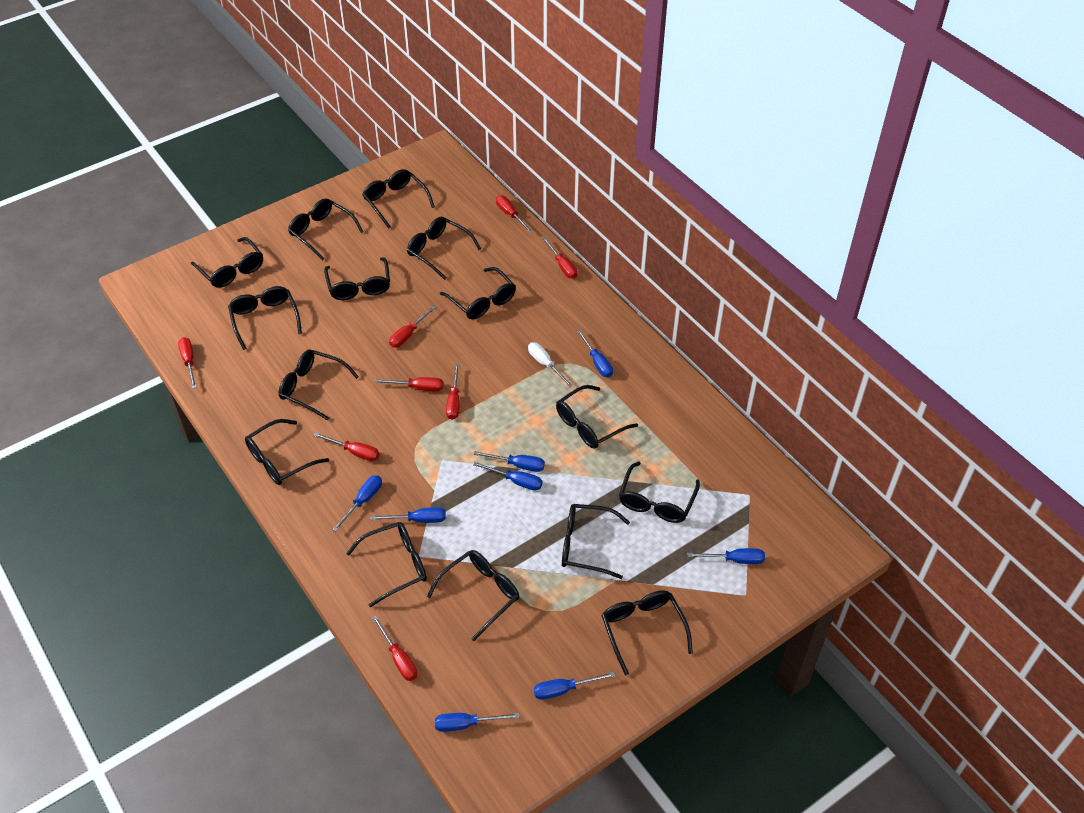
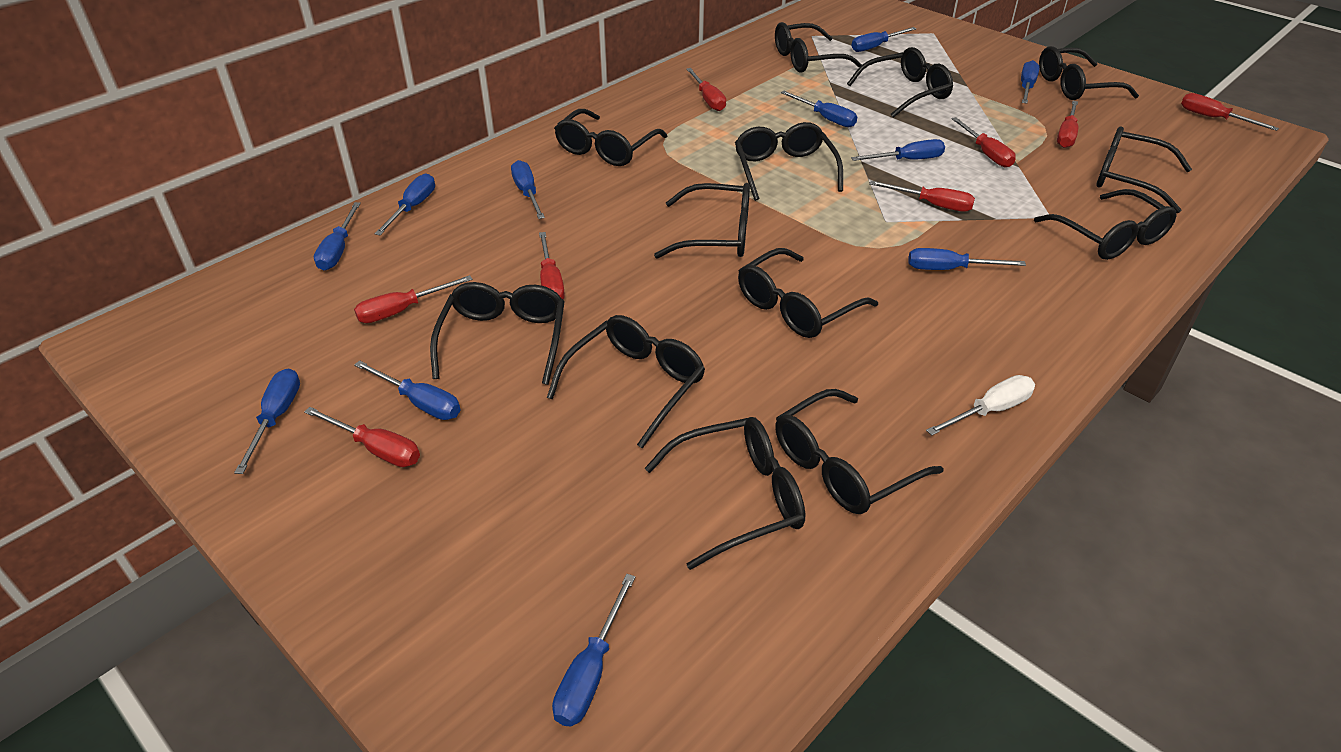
black glasses: [191,237,263,288] [228,286,302,350] [245,419,329,485] [278,350,359,420] [288,198,363,261] [324,257,390,300] [346,522,427,608] [362,169,435,229] [407,217,481,280] [427,550,519,641] [440,267,516,319] [556,385,638,449] [562,504,630,579] [602,590,693,675] [619,461,700,523] = 15 -> [430,282,565,385] [547,315,705,449] [554,109,667,166] [645,417,805,570] [654,183,750,259] [735,122,843,201] [738,248,878,338] [775,22,862,72] [775,389,944,514] [847,47,953,118] [1034,189,1177,260] [1039,46,1139,100] [1096,126,1192,213] = 13
blue screwdriver: [332,475,382,531] [371,507,446,523] [435,713,520,732] [473,451,545,472] [473,462,543,491] [534,672,615,700] [576,329,613,377] [687,548,765,564] = 8 -> [234,368,300,474] [314,202,361,270] [354,361,461,420] [374,174,435,235] [511,160,545,219] [552,574,636,726] [781,91,857,127] [851,27,916,52] [851,139,945,161] [908,248,1026,270] [1021,60,1040,104] = 11

